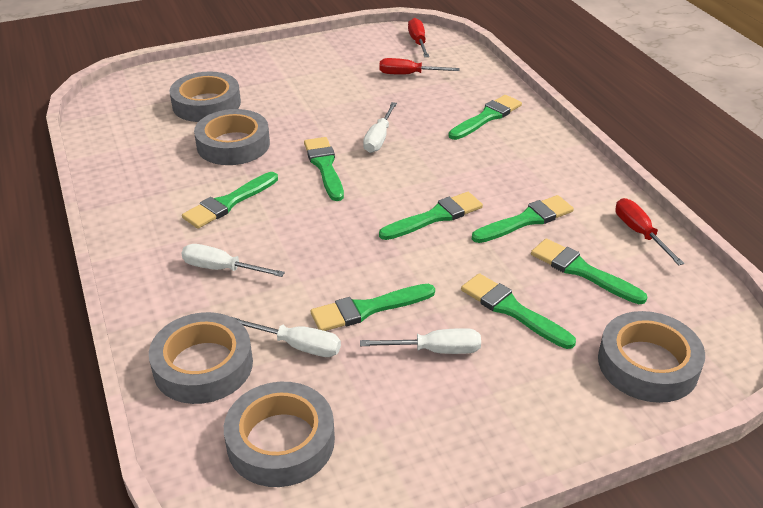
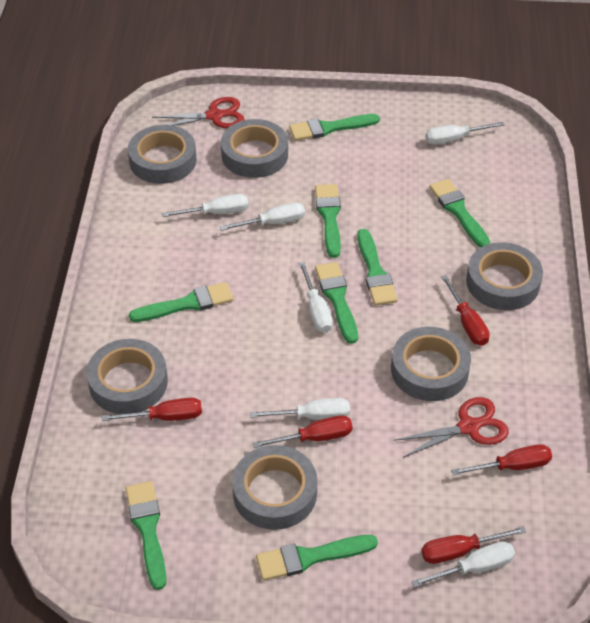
grey tape: [149,312,253,404] [169,71,241,122] [194,109,270,165] [224,382,335,487] [598,311,705,403] = 5 -> [86,339,168,414] [128,125,197,184] [221,119,288,178] [232,445,317,530] [391,327,471,401] [466,242,543,310] = 6
red scissors: none = 0 -> [152,97,245,128] [394,397,509,458] = 2
red screwdriver: [379,58,460,75] [408,18,429,57] [615,198,684,265] = 3 -> [101,398,202,421] [253,415,353,448] [421,526,526,564] [441,275,490,346] [451,444,552,476] = 5
white screwdriver: [181,244,285,277] [232,317,341,357] [360,328,481,354] [363,102,397,153] = 4 -> [162,194,248,217] [220,202,305,231] [250,398,350,420] [299,262,333,333] [411,541,515,587] [425,122,504,145] = 6

